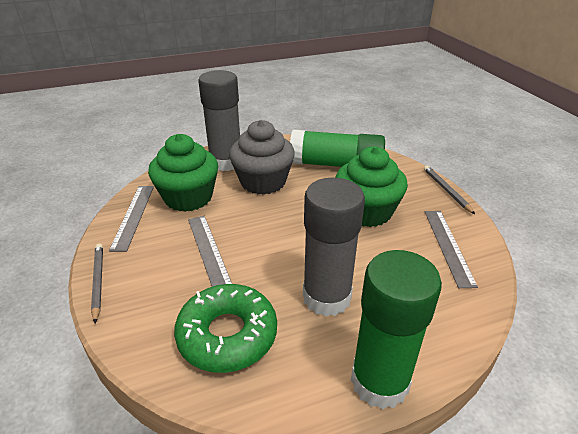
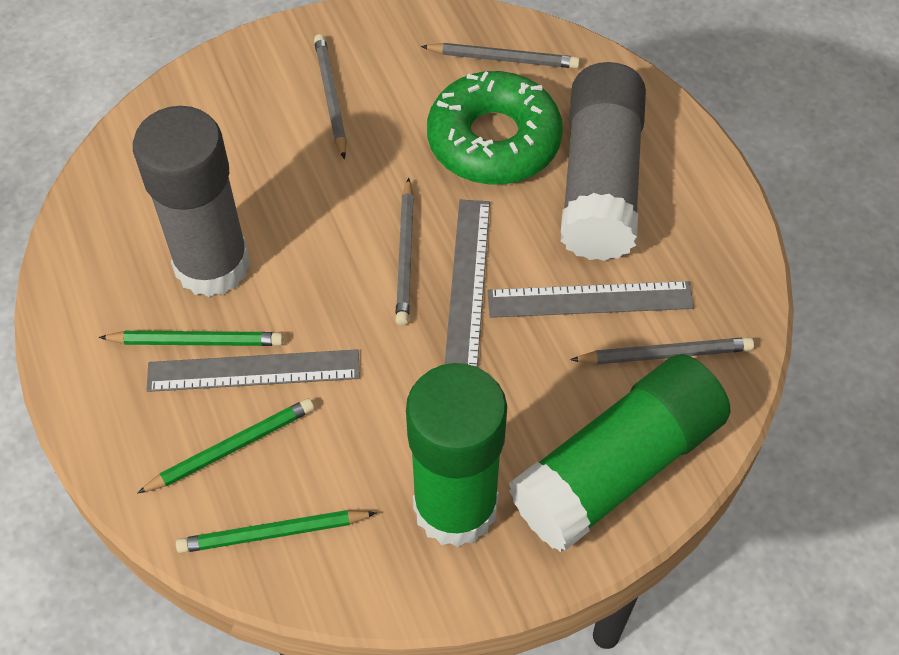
green cupcake: [148,134,218,212] [335,146,408,227] = 2 -> none = 0
green pencil: none = 0 -> [99,331,283,346] [137,398,314,493] [176,510,376,553] = 3
grey cupcake: [229,120,295,195] = 1 -> none = 0
grey pencil: [91,244,103,323] [424,165,475,214] = 2 -> [314,34,347,159] [395,177,414,325] [421,43,580,68] [570,337,754,364] = 4

